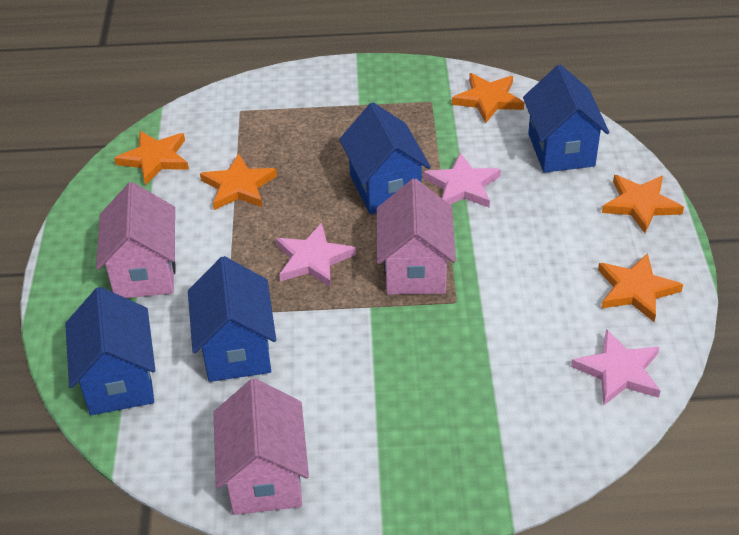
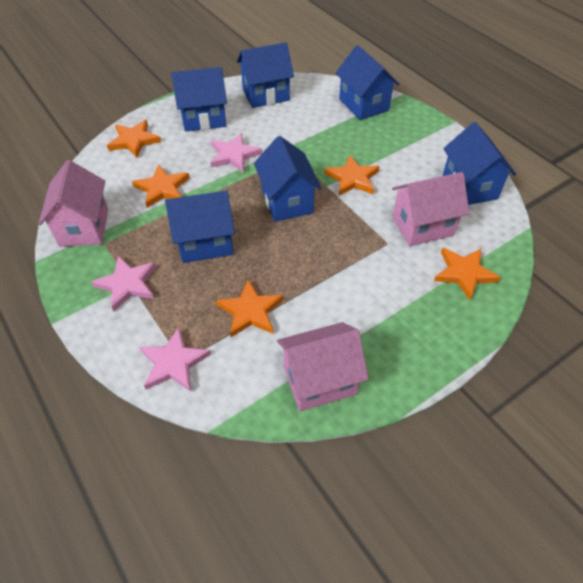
blue house: [65,287,155,415] [188,256,276,382] [339,102,431,214] [523,65,609,173] = 4 -> [165,190,235,263] [171,67,227,132] [237,42,294,108] [254,136,322,222] [336,45,399,120] [443,122,516,205] = 6

